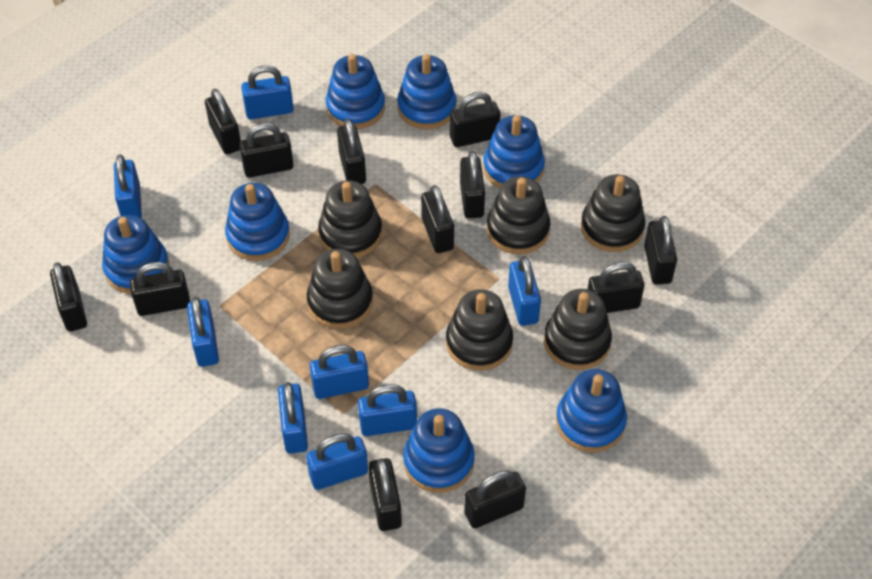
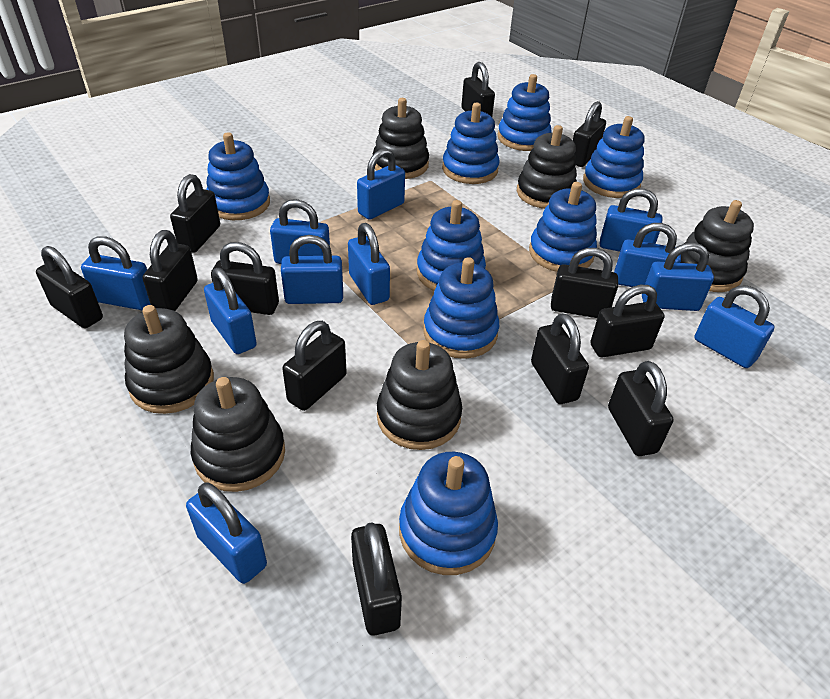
blue padlock: [114,155,142,218] [187,297,219,367] [241,65,294,119] [278,382,308,454] [306,434,368,490] [310,345,369,399] [358,384,417,436] [508,256,541,326] = 8 -> [81,236,151,311] [186,483,267,584] [204,268,257,354] [270,199,330,264] [281,235,343,304] [348,223,390,305] [357,148,405,220] [600,188,662,252] [614,223,681,287] [642,243,714,311] [694,285,775,368] = 11
blue stacking toy: [102,215,169,294] [225,183,290,261] [326,54,385,129] [397,54,456,129] [403,408,475,493] [483,115,545,188] [556,369,627,452] = 7 -> [206,132,270,220] [399,452,498,575] [417,200,486,291] [423,257,499,359] [442,103,500,184] [498,74,552,151] [529,182,597,272] [583,116,645,198] = 8

